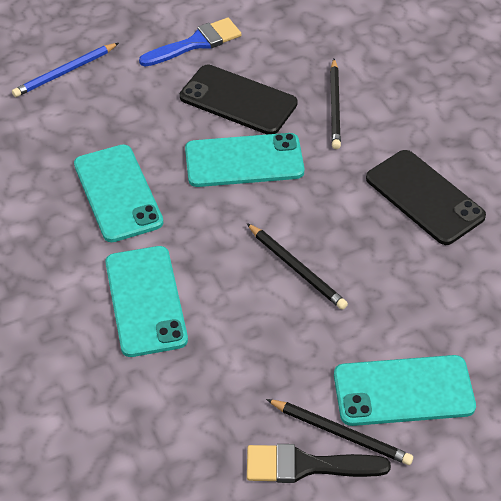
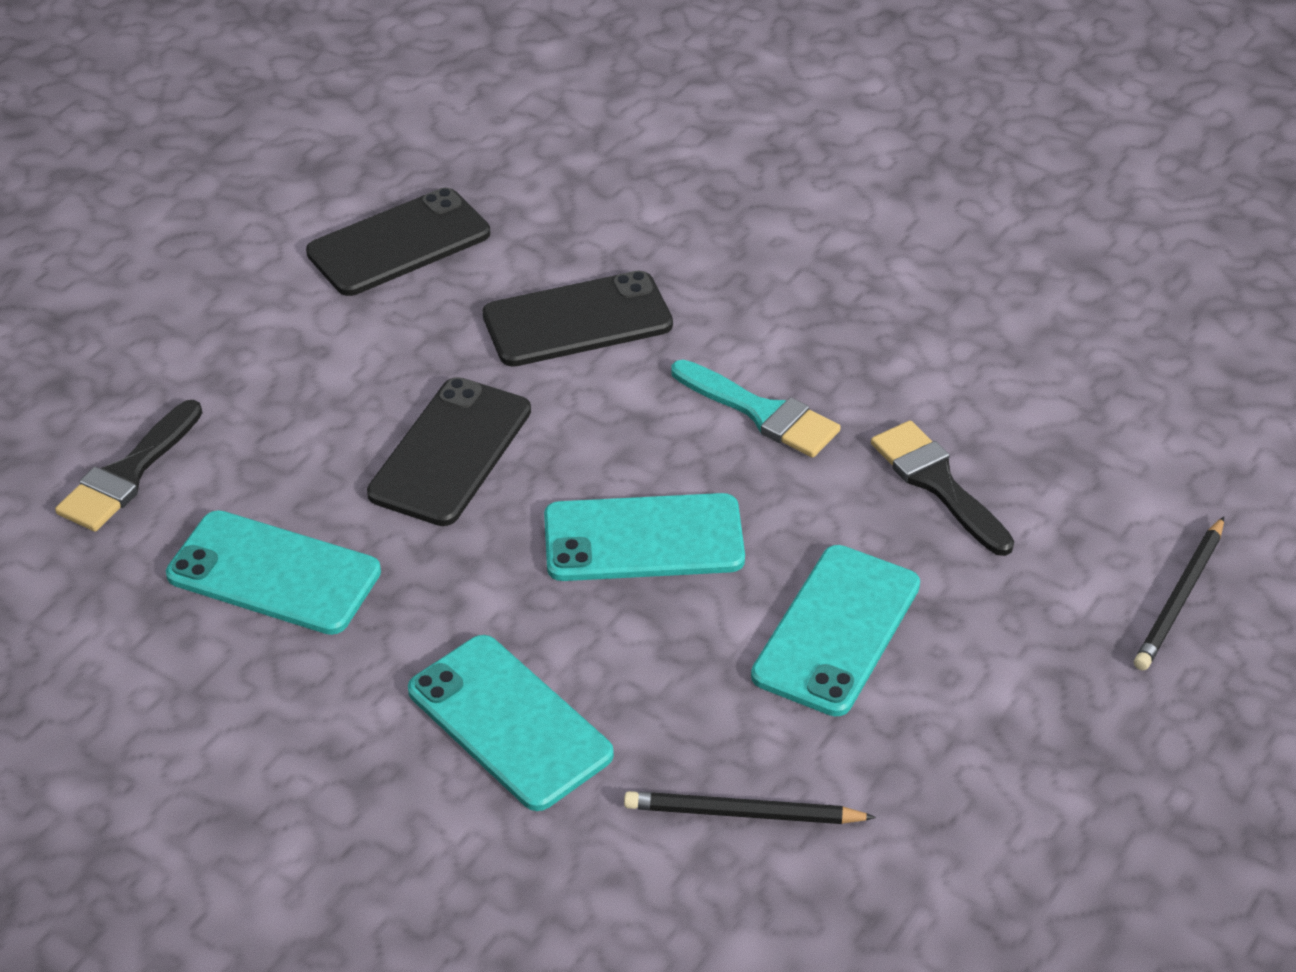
black brush: [247,444,391,483] = 1 -> [55,400,202,532] [871,420,1014,556] = 2
black pencil: [247,223,348,310] [266,399,413,465] [330,59,341,149] = 3 -> [624,791,876,824] [1134,516,1224,670] = 2
black phone: [180,64,298,134] [366,150,486,245] = 2 -> [306,188,490,296] [367,377,531,526] [482,271,673,367] = 3
blue brush: [139,18,241,67] = 1 -> none = 0
blue pencil: [12,43,119,97] = 1 -> none = 0
turquoise brush: none = 0 -> [671,360,841,458] = 1

